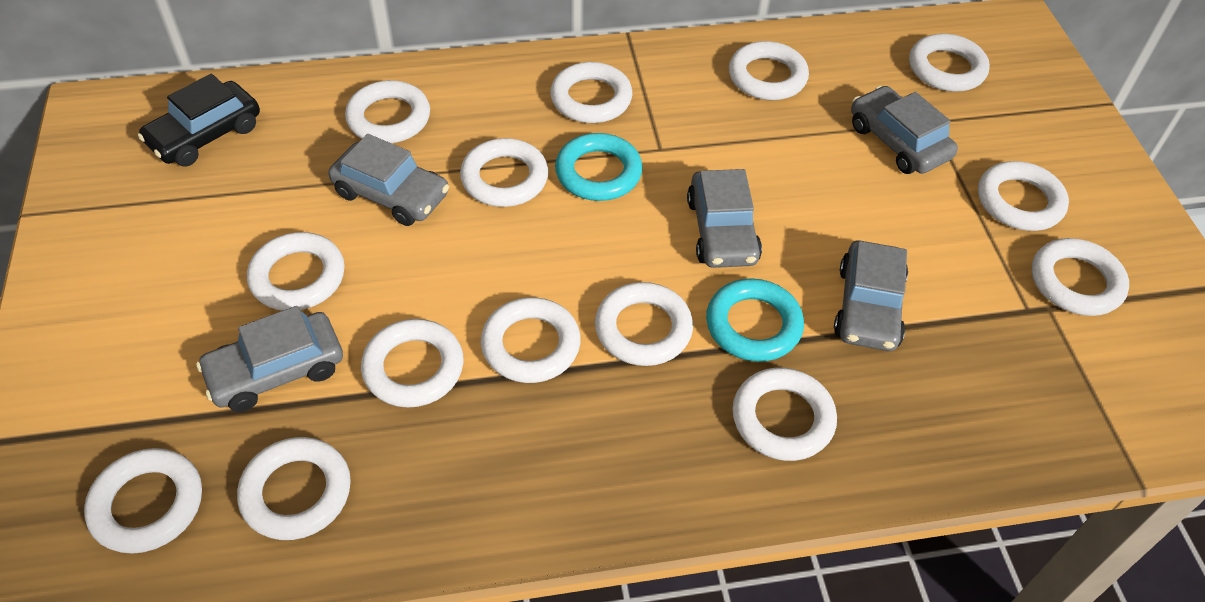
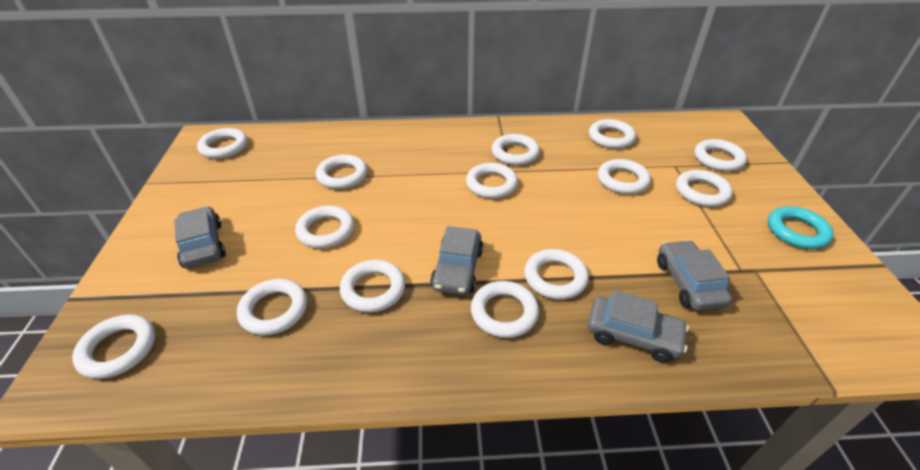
black car: [138,74,260,166] = 1 -> none = 0
grey car: [196,306,343,412] [328,134,449,226] [687,169,762,268] [834,241,908,351] [851,86,958,174] = 5 -> [174,206,226,269] [430,226,483,295] [588,290,689,363] [657,240,732,311] = 4
turquoise ring: [555,133,643,201] [706,278,804,362] = 2 -> [768,206,834,249] = 1

